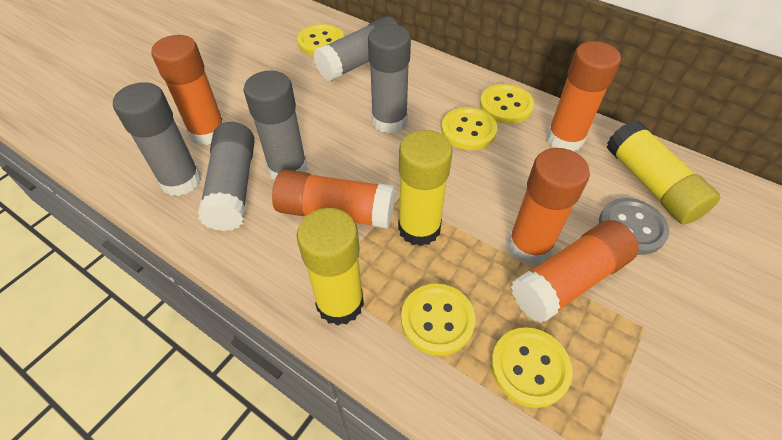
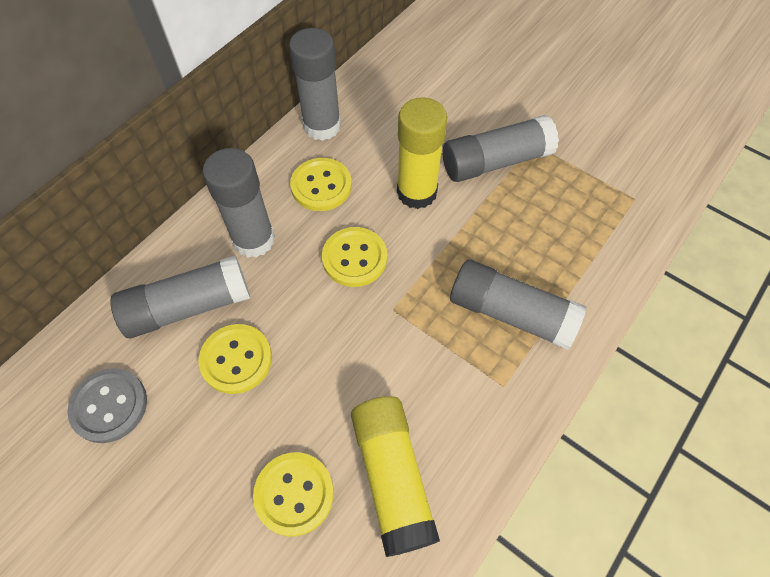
orange glue stick: [151,35,225,145] [272,170,395,229] [508,148,590,265] [511,220,639,323] [546,41,621,151] = 5 -> none = 0
yellow button: [297,24,344,56] [401,284,475,356] [441,107,497,150] [480,84,534,124] [491,327,573,408] = 5 -> [198,324,272,394] [253,452,334,536] [290,158,352,211] [322,227,387,287] = 4
yellow glue stick: [297,208,364,326] [398,130,452,246] [606,120,720,225] = 3 -> [351,396,440,557] [397,97,447,209] = 2

